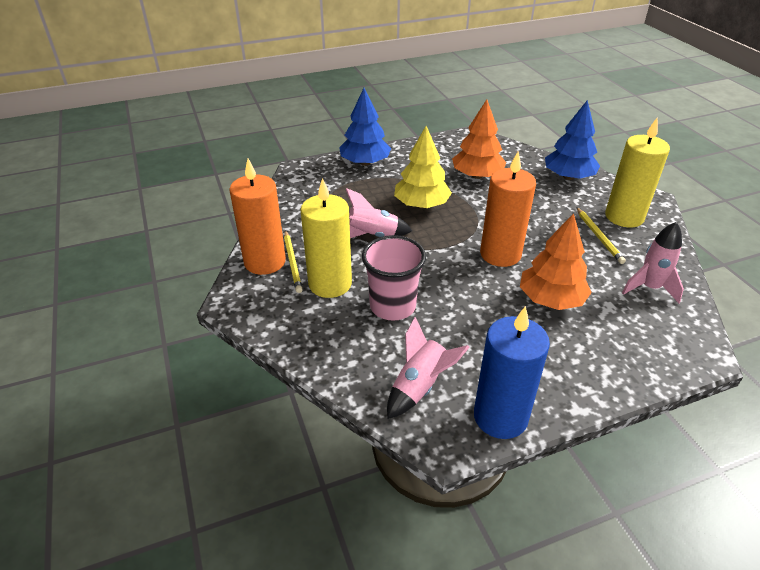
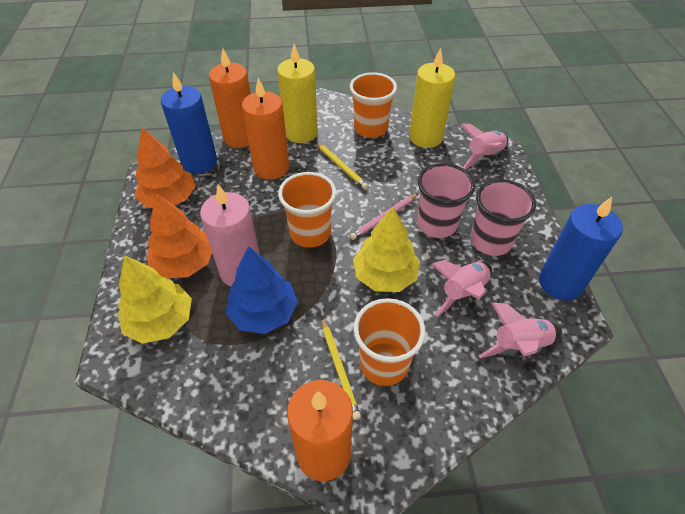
blue candle: [474,306,550,439] = 1 -> [161,72,217,174] [539,197,623,301] = 2
blue tree: [339,88,391,166] [545,100,600,180] = 2 -> [226,246,298,334] = 1
orange candle: [229,159,286,275] [480,151,536,267] = 2 -> [209,48,251,148] [242,78,289,180] [287,380,353,481] = 3
orange cup: none = 0 -> [278,172,336,248] [350,72,397,138] [354,298,425,386] = 3
pink candle: none = 0 -> [200,184,260,287] = 1
pink cup: [362,235,426,321] = 1 -> [417,163,475,238] [471,179,536,256] = 2
pink pencil: none = 0 -> [350,193,419,240] = 1
yellow tree: [394,126,452,208] = 1 -> [118,255,192,344] [353,207,420,292] = 2

